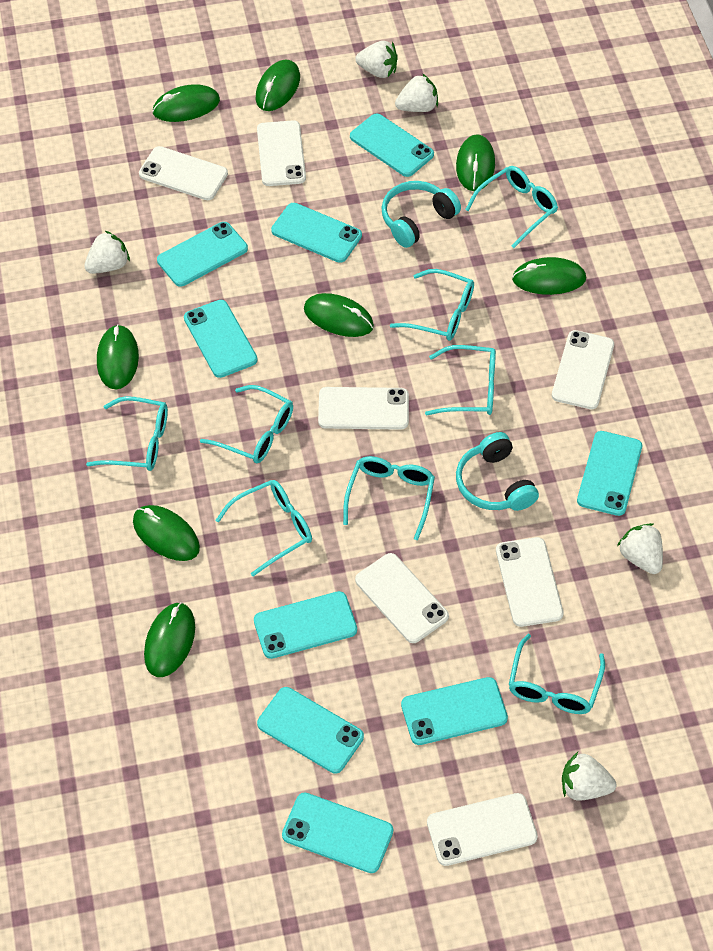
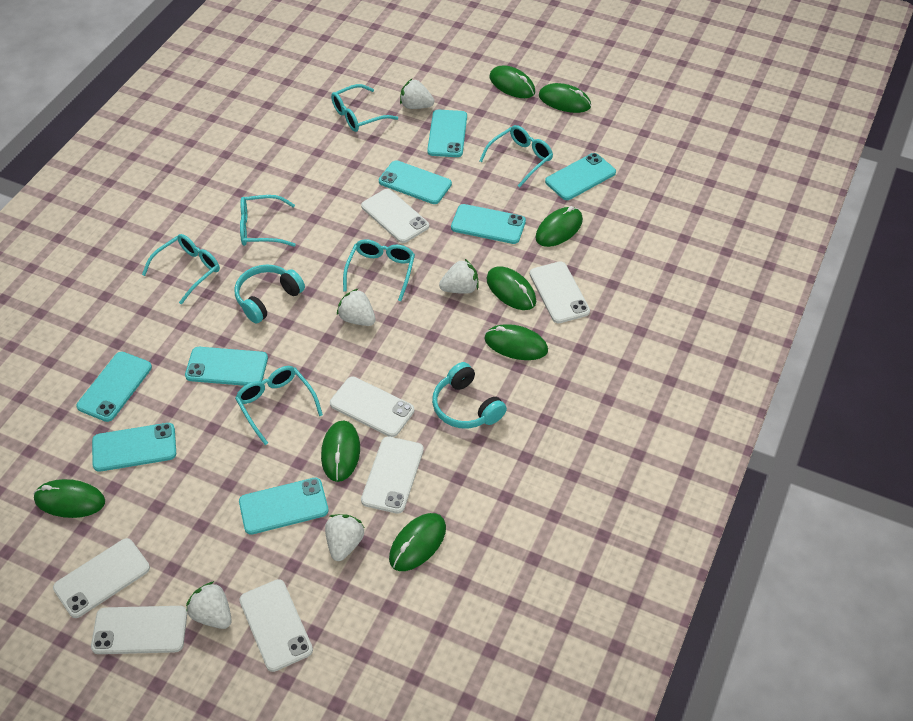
turquoise glasses: [86,396,168,471] [200,385,293,464] [216,480,312,576] [343,456,435,540] [390,269,474,341] [425,345,496,415] [465,166,558,248] [509,634,605,714] = 8 -> [142,234,220,304] [235,366,323,445] [240,195,295,247] [331,84,398,132] [343,239,415,301] [479,125,553,188] = 6
turquoise phone: [157,222,248,287] [184,300,257,378] [254,591,357,659] [257,687,364,774] [271,203,362,263] [282,792,393,873] [350,113,434,177] [401,677,508,745] [577,431,642,516] = 9 -> [76,352,152,422] [92,423,176,472] [185,347,268,386] [239,478,329,535] [379,160,452,204] [427,110,467,157] [451,204,526,244] [545,153,616,200] = 8

